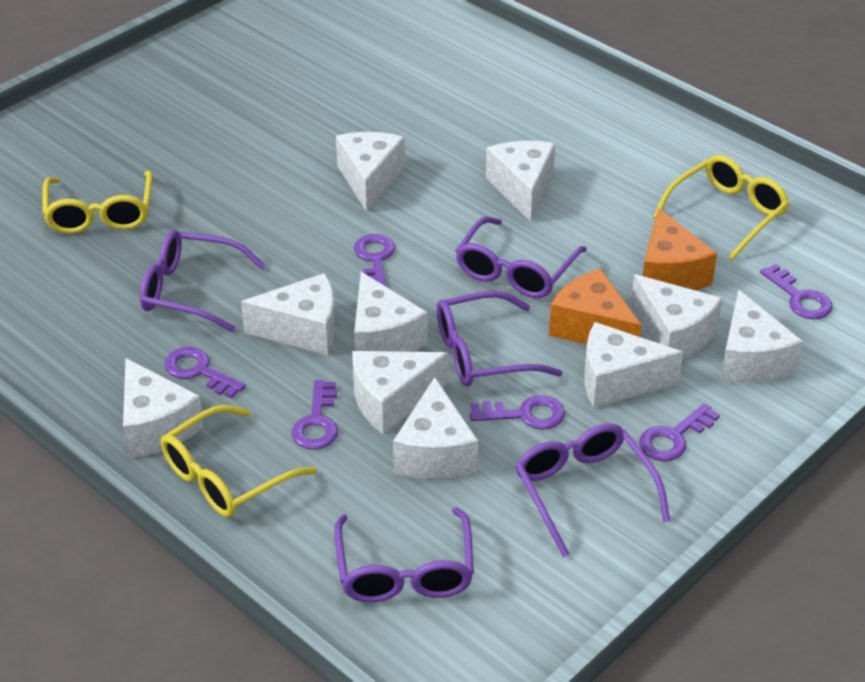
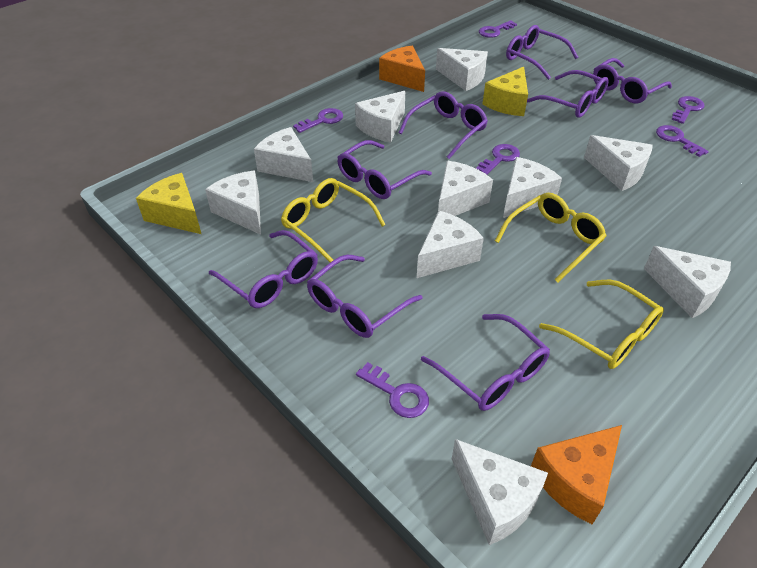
purple glasses: [140,230,266,332] [334,507,474,602] [437,291,563,386] [456,217,587,298] [515,423,670,557] = 5 -> [209,230,318,308] [307,255,422,338] [337,140,432,199] [399,91,488,159] [421,314,550,411] [506,25,578,80] [527,70,609,118] [593,58,672,103] = 8
yellow cheese: none = 0 -> [136,173,201,234] [483,67,528,116] = 2

